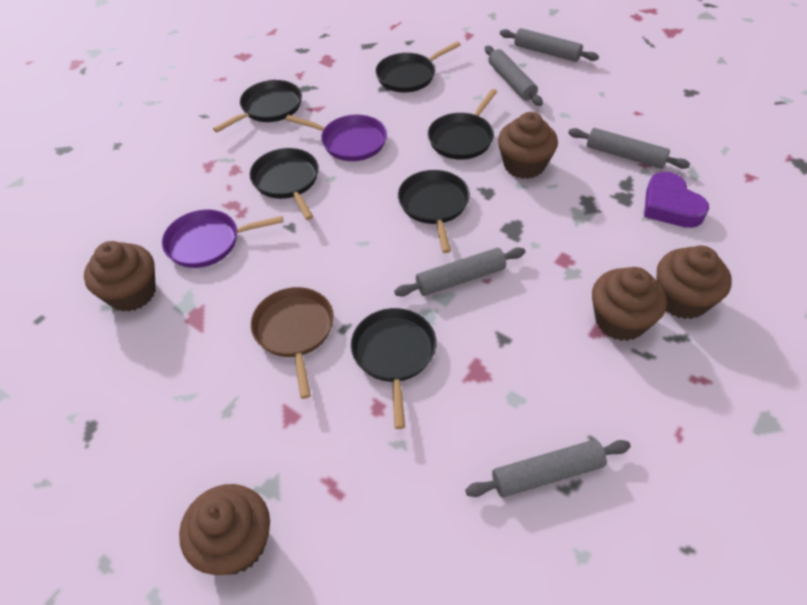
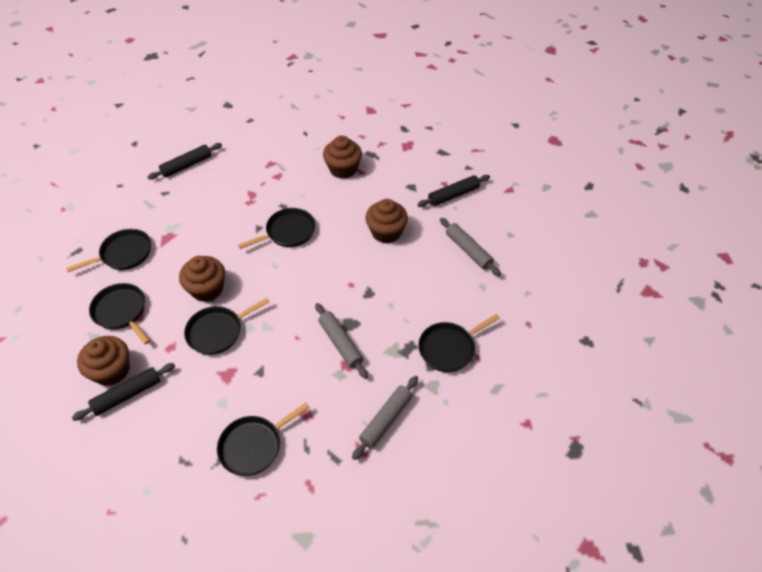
black rolling pin: none = 0 -> [72,363,175,421] [147,143,222,180] [417,175,490,207] = 3
brown cupcake: [84,241,156,312] [179,484,270,575] [498,112,558,179] [592,267,667,341] [657,246,732,319] = 5 -> [77,336,130,386] [179,256,225,302] [323,136,362,179] [365,199,408,244] = 4
brown pan: [251,287,334,399] = 1 -> none = 0
grey rolling pin: [394,247,525,296] [465,439,631,497] [485,46,543,106] [500,28,599,62] [568,128,690,169] = 5 -> [315,303,368,379] [352,376,418,460] [440,218,501,276] = 3
purple heart: [644,172,709,228] = 1 -> none = 0
purple pan: [162,210,283,268] [286,115,387,161] = 2 -> none = 0

